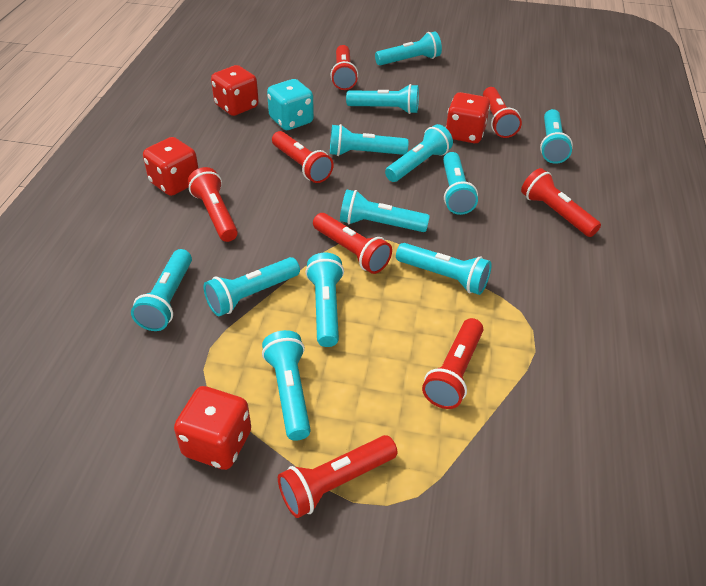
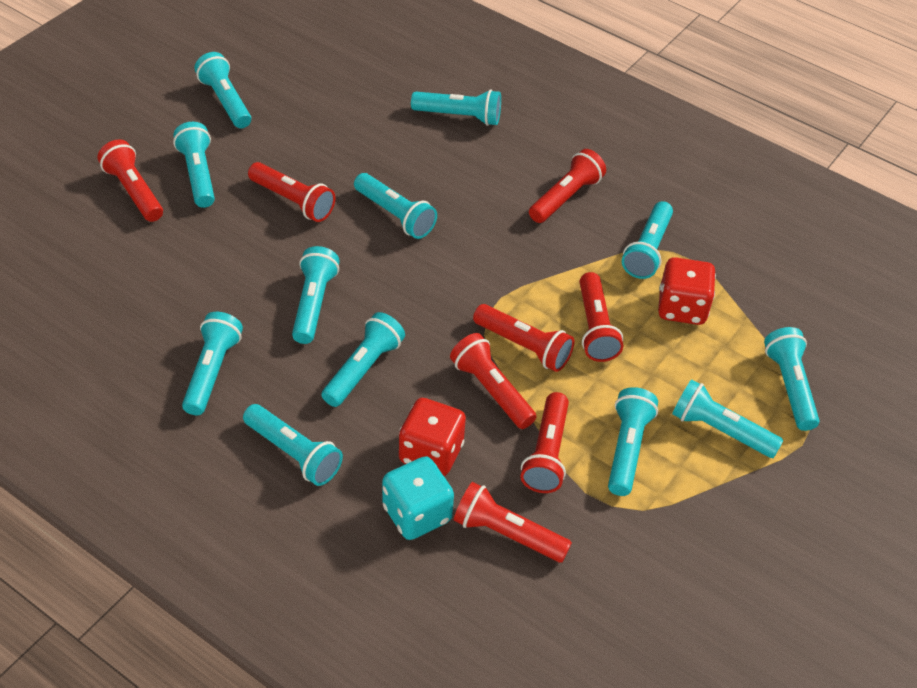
red dice: [143,137,199,196] [174,386,251,470] [211,65,259,116] [446,92,490,143] = 4 -> [399,398,466,476] [658,257,716,325] = 2

